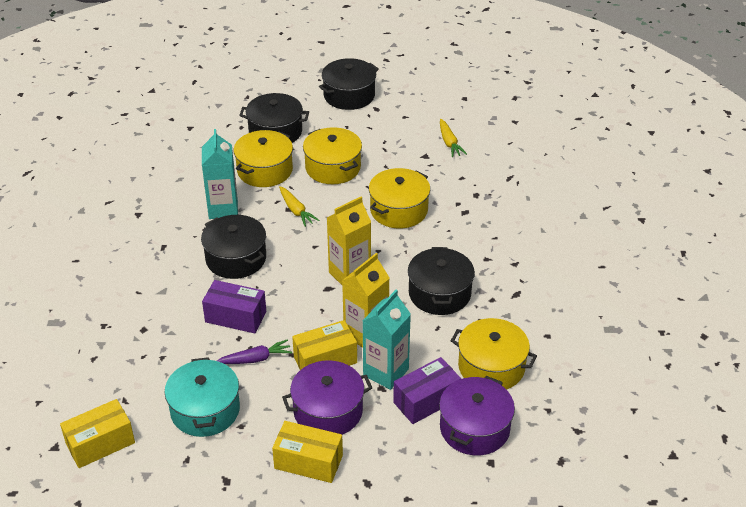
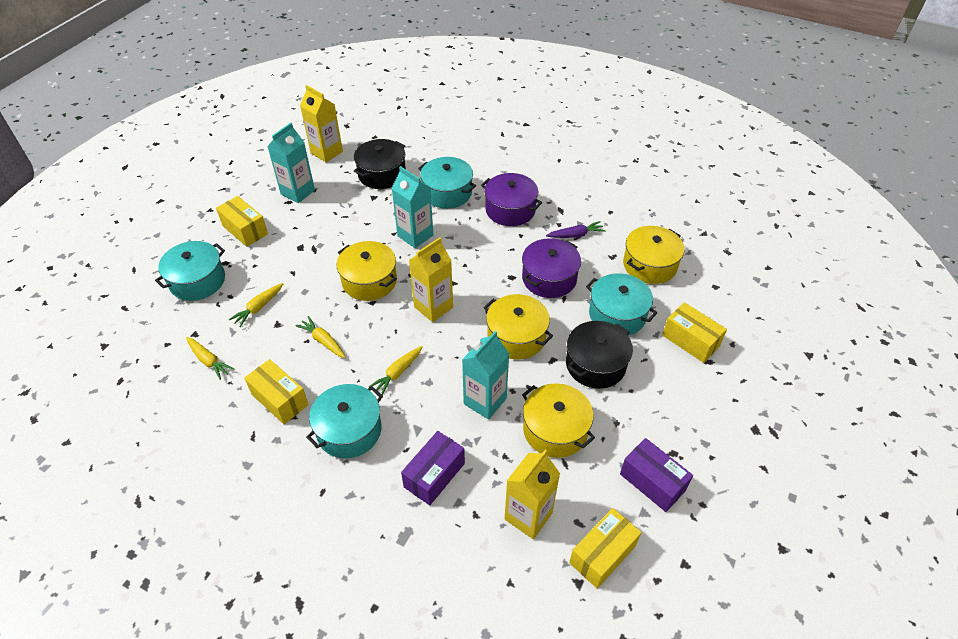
black pot: [201,215,266,279] [239,93,309,143] [319,58,379,110] [408,247,475,315] = 4 -> [354,139,406,189] [566,321,633,389] = 2
turquoise carton: [202,129,238,219] [363,290,411,390] = 2 -> [267,123,315,203] [391,166,433,248] [462,331,509,420] = 3
turquoise pot: [165,357,240,437] = 1 -> [155,241,225,301] [306,384,383,458] [418,157,476,209] [586,273,657,336] = 4
yellow box: [60,399,135,468] [272,421,343,483] [292,320,357,370] = 3 -> [216,196,268,247] [244,359,309,424] [569,508,642,589] [662,302,727,363] = 4
yellow carrot: [279,186,320,227] [440,119,467,157] = 2 -> [186,337,235,380] [229,283,283,327] [296,316,346,358] [369,346,423,395] = 4
yellow carton: [327,197,371,285] [342,253,390,348] = 2 -> [300,85,343,162] [409,237,453,322] [505,450,560,539] = 3

